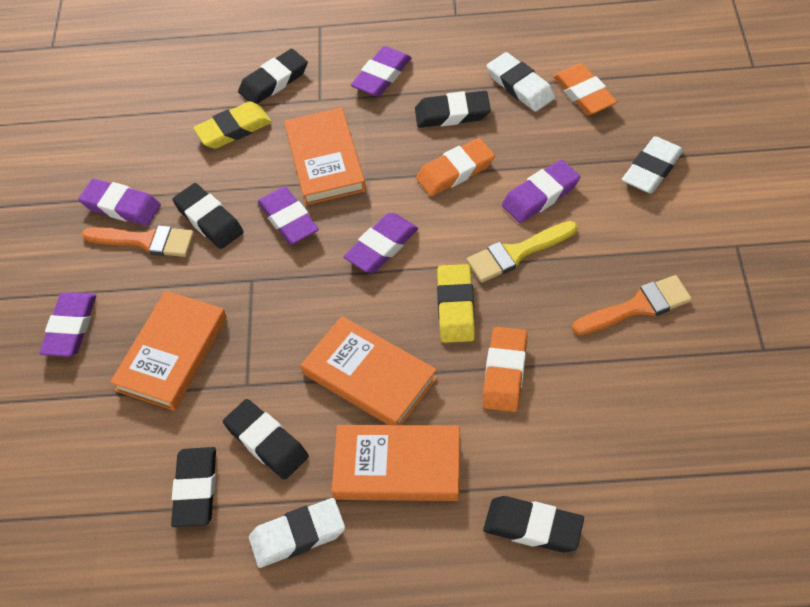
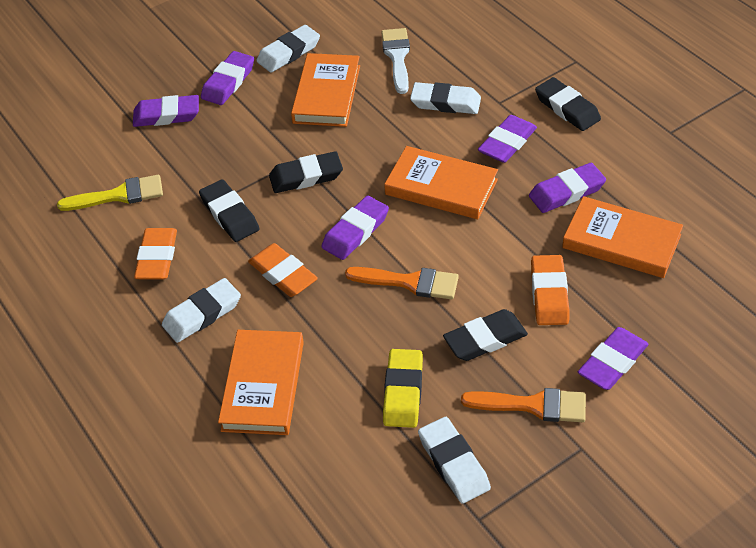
black eraser: [171,447,216,527] [172,183,244,249] [223,399,309,480] [238,49,308,104] [415,91,491,128] [483,496,584,553] = 6 -> [199,179,259,242] [269,151,343,193] [443,309,528,361] [535,77,601,131] = 4
white brush: none = 0 -> [381,28,410,94] = 1
white eraser: [249,498,345,568] [487,52,555,112] [622,136,684,194] = 3 -> [162,278,241,343] [256,25,320,72] [410,82,481,114] [418,417,491,504] = 4
yellow eraser: [193,102,272,149] [437,264,475,343] = 2 -> [383,349,423,428] = 1

